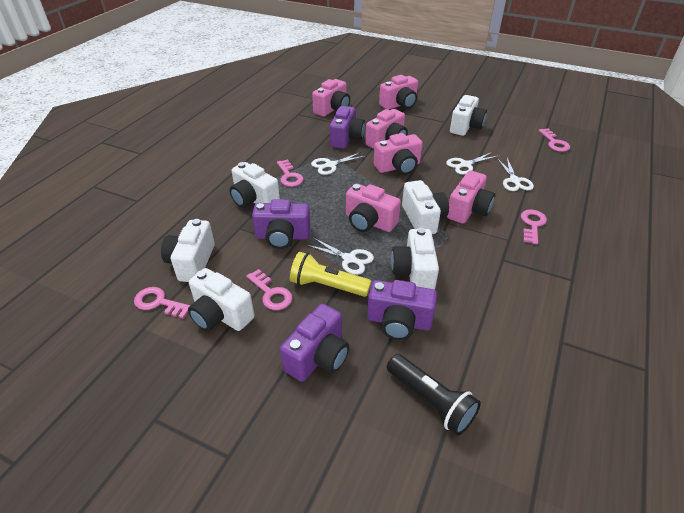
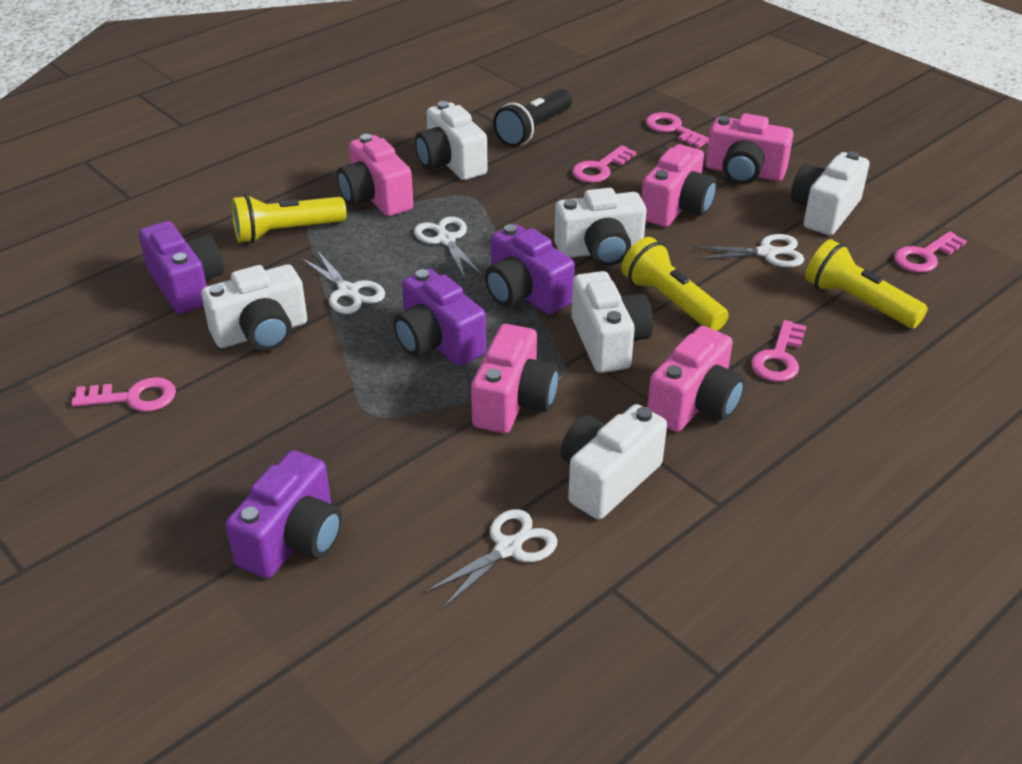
pink camera: [312,79,350,117] [346,183,401,232] [365,109,408,149] [374,133,423,175] [379,75,418,110] [447,170,495,224] = 6 -> [337,134,413,217] [471,324,559,433] [641,144,717,227] [647,326,745,432] [706,113,793,185] = 5
yellow flashlight: [290,252,371,297] = 1 -> [232,195,347,243] [621,237,729,331] [805,239,928,328] = 3

